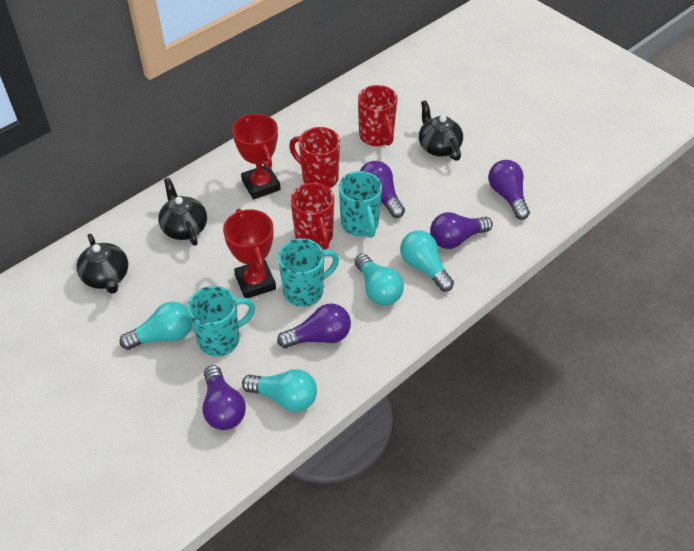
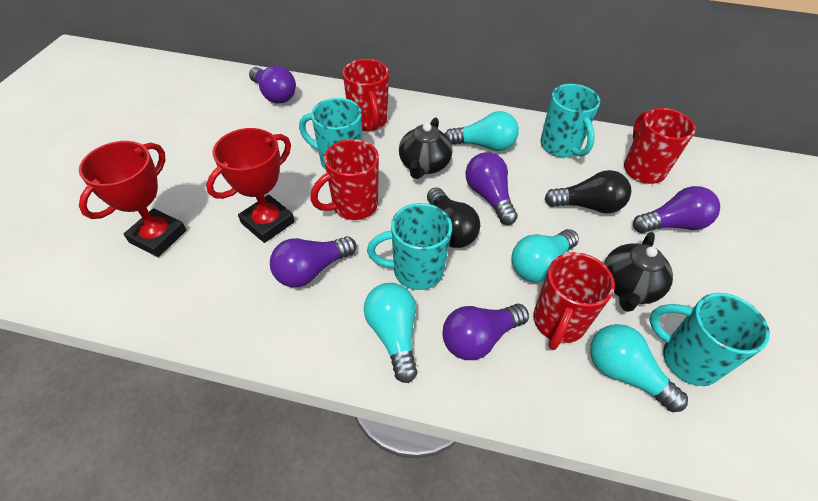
black light bulb: none = 0 -> [427,187,480,248] [545,170,631,214] = 2
black teapot: [76,234,128,294] [158,178,207,246] [419,100,463,161] = 3 -> [399,117,453,179] [604,232,673,312] = 2
red mug: [289,127,340,188] [290,183,334,250] [358,85,398,146] = 3 -> [310,139,379,220] [343,59,389,131] [533,252,615,350] [624,108,696,184] = 4
turquoise mug: [187,286,255,356] [278,238,339,307] [339,171,382,238] = 3 -> [299,98,362,170] [367,203,452,290] [541,84,600,157] [649,293,770,386] = 4

